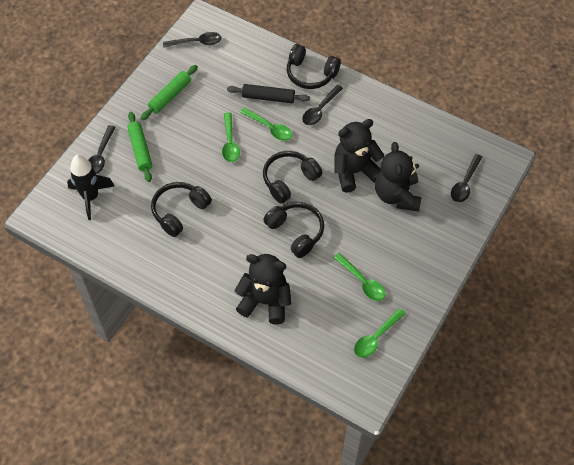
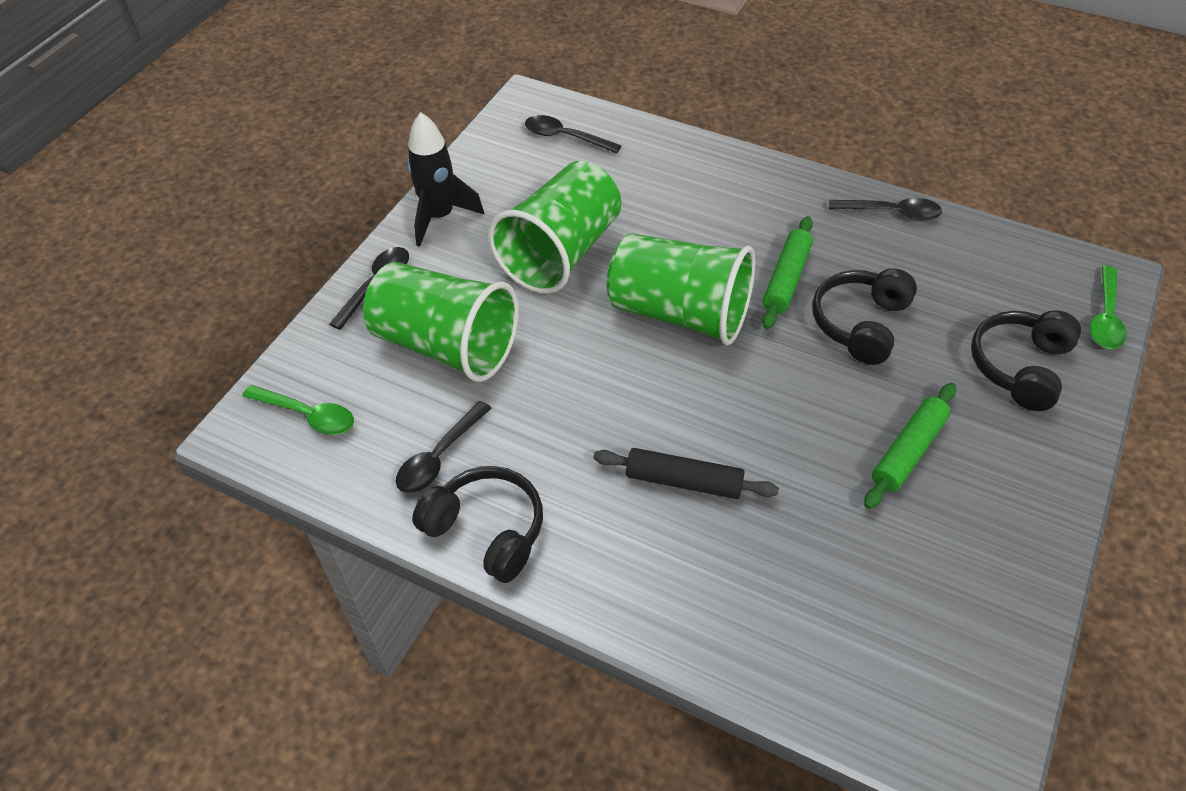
black headphones: [151,182,212,237] [263,151,322,203] [264,202,324,258] [287,44,341,89] = 4 -> [412,466,543,583] [812,268,917,365] [971,310,1081,411] = 3
black teddy bear: [234,254,292,324] [334,119,384,193] [375,142,421,212] = 3 -> none = 0
green cup: none = 0 -> [363,262,519,382] [488,161,622,294] [607,233,755,346] = 3
green spoon: [222,112,240,162] [240,107,292,141] [334,253,386,301] [354,308,406,358] = 4 -> [243,385,354,435] [1090,266,1126,349] = 2

